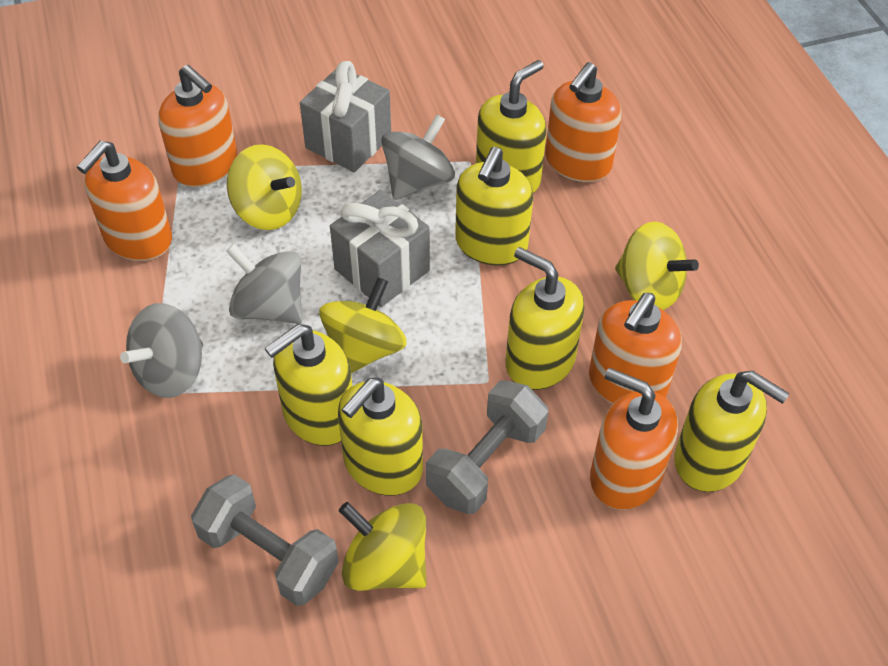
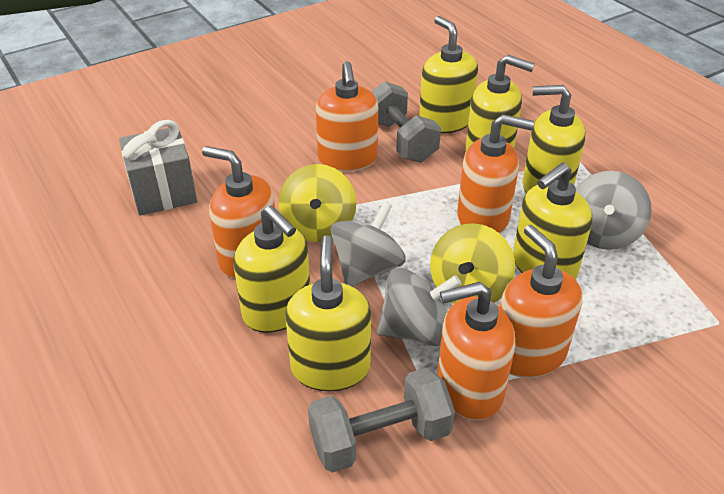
grey gift: [300,61,391,172] [330,190,430,307] = 2 -> [119,120,197,216] = 1
yellow spinning top: [227,144,302,230] [319,277,407,373] [339,502,427,591] [615,221,699,310] = 4 -> [278,164,356,242] [430,223,515,304] = 2

